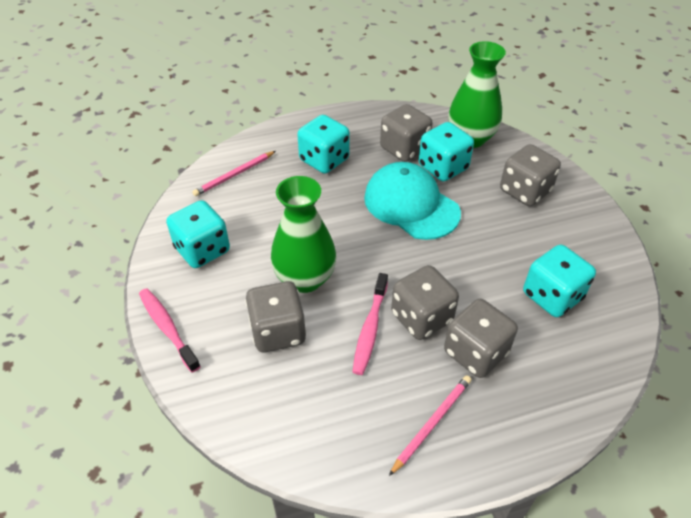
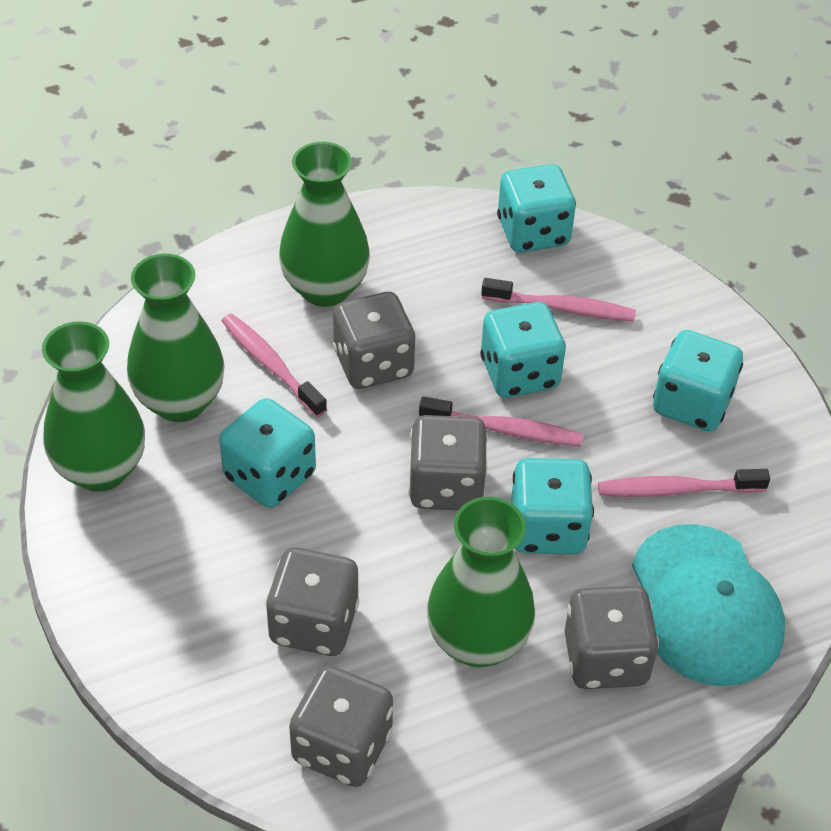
green vase: [271,176,336,293] [448,41,506,148] = 2 -> [42,321,145,492] [127,254,225,422] [279,142,370,307] [427,497,535,667] = 4
pink pencil: [192,151,276,196] [389,375,471,476] = 2 -> none = 0
pink toothbrush: [139,288,201,372] [353,273,388,375] = 2 -> [222,314,327,418] [419,397,583,446] [481,278,636,321] [598,469,770,497] = 4
turquoise dice: [166,200,230,268] [297,115,350,174] [419,122,474,181] [523,245,596,317] = 4 -> [219,398,316,508] [480,302,566,398] [497,164,576,253] [511,458,594,555] [653,330,743,432] = 5

